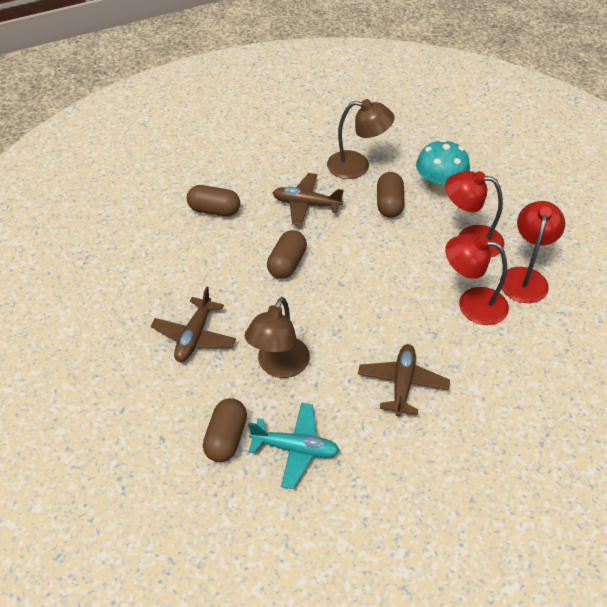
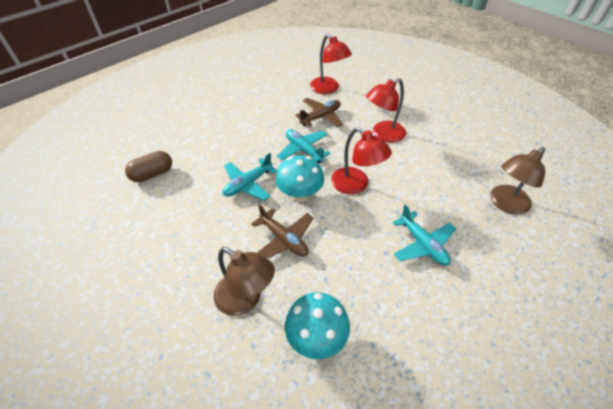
brown capsule: [187,185,240,216] [203,398,247,462] [267,230,307,279] [377,172,405,218] = 4 -> [125,151,172,182] = 1
brown plane: [151,286,236,362] [273,173,344,226] [358,344,450,416] = 3 -> [251,204,313,258] [295,98,343,127] = 2
turquoise mushroom: [416,139,470,194] = 1 -> [276,155,324,202] [285,292,350,359] = 2
turquoise plane: [248,403,340,489] = 1 -> [223,153,277,201] [277,129,331,164] [392,205,456,266] = 3

